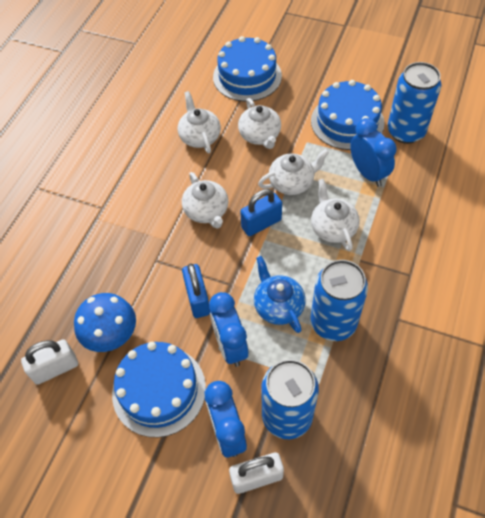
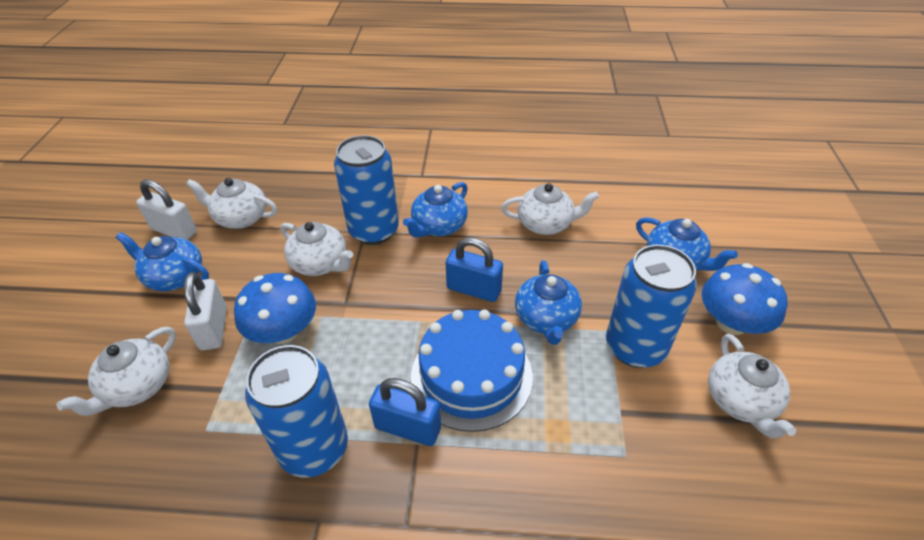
blue cake: [112,342,206,437] [213,36,282,102] [311,80,385,150] = 3 -> [411,310,533,432] = 1
blue clock: [205,381,247,458] [209,292,248,367] [350,118,397,187] = 3 -> none = 0
blue mushroom: [74,293,136,352] = 1 -> [234,273,316,344] [702,263,788,335] = 2
blue teapot: [254,256,306,333] = 1 -> [116,232,209,291] [403,182,468,238] [515,260,582,345] [636,217,738,271] = 4

